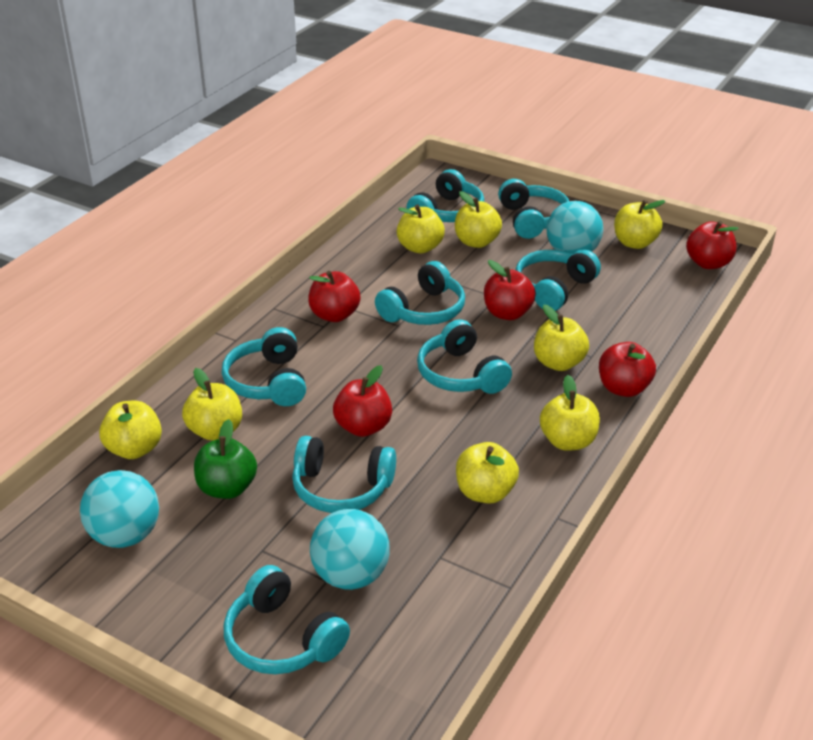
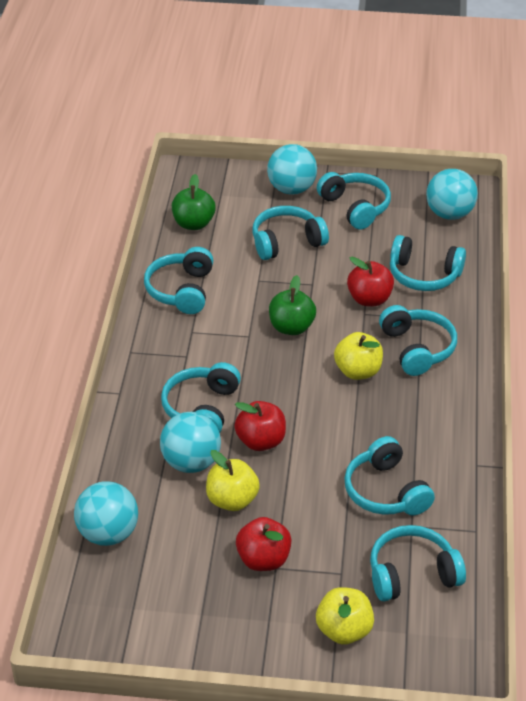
green apple: [194,419,257,499] = 1 -> [172,174,216,230] [269,275,316,335] = 2
red apple: [308,271,361,322] [333,365,392,437] [484,260,536,320] [599,342,656,397] [686,221,738,269] = 5 -> [234,401,286,451] [236,517,292,571] [347,257,394,306] = 3
turquoise ball: [80,470,159,548] [310,509,390,590] [547,201,603,254] = 3 -> [74,481,138,546] [160,412,221,473] [267,144,317,194] [426,169,478,220] = 4
yellow apple: [99,401,162,459] [182,368,242,441] [397,205,445,254] [455,191,502,248] [456,442,519,504] [534,305,589,371] [540,375,600,451] [614,200,666,249] = 8 -> [206,450,260,511] [316,587,374,645] [334,332,383,380] = 3

